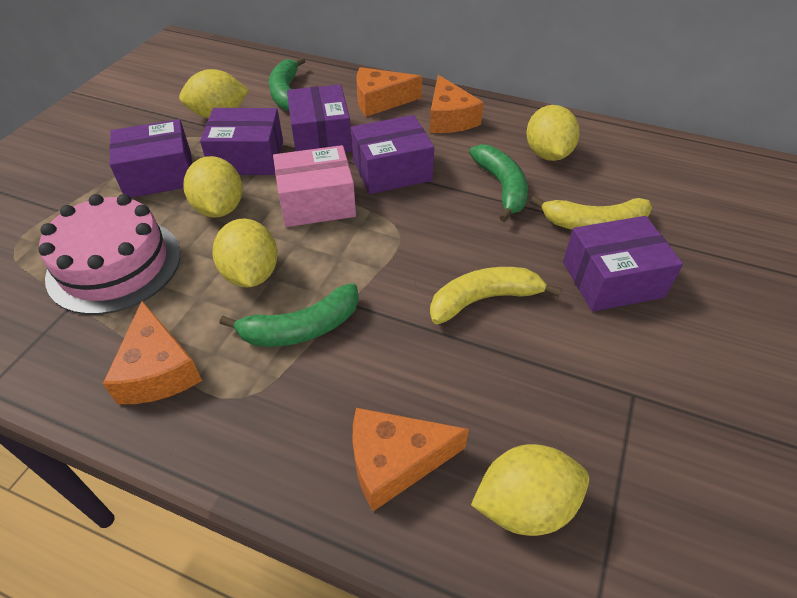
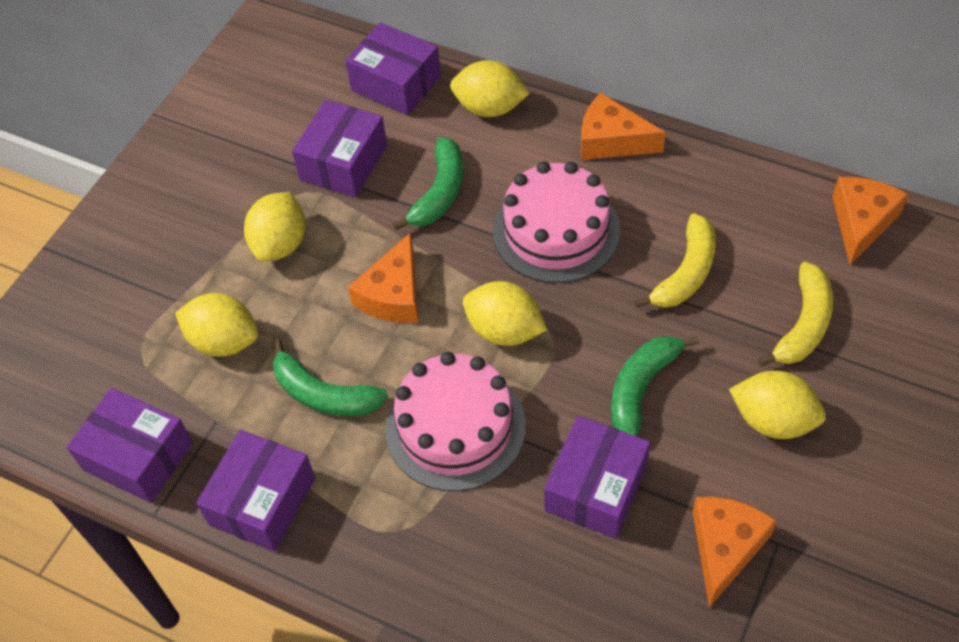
pink box: [273,145,356,227] = 1 -> none = 0
pink cake: [39,194,181,315] = 1 -> [385,352,526,491] [493,161,620,283] = 2

